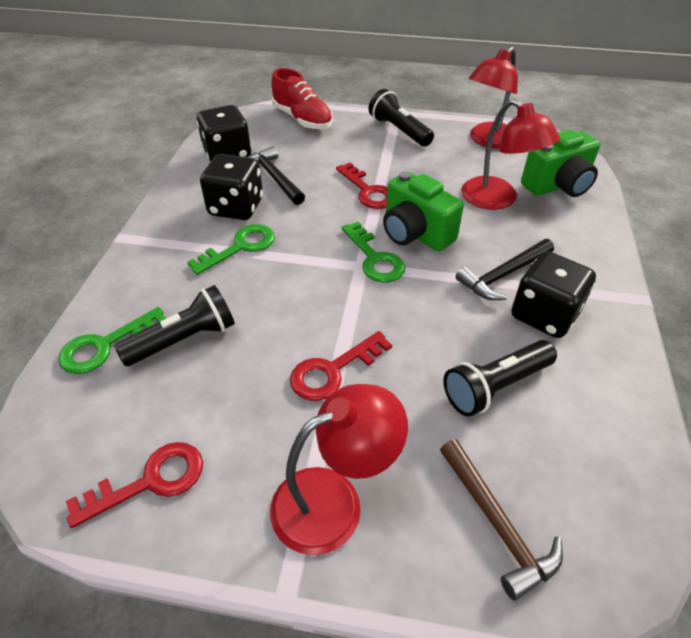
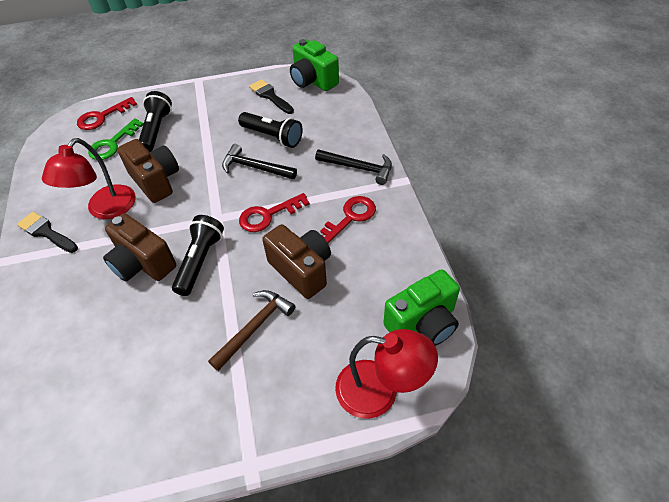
black brush: none = 0 -> [17,212,78,253] [249,79,294,114] = 2
black dice: [196,105,251,162] [200,154,263,220] [511,251,596,338] = 3 -> none = 0
brown camera: none = 0 -> [103,213,176,282] [117,139,179,203] [262,224,331,299] = 3
green key: [58,307,166,374] [187,224,275,275] [342,222,405,282] = 3 -> [88,118,144,160] = 1
red lamp: [270,384,408,555] [461,99,560,210] [469,47,518,149] = 3 -> [42,138,136,219] [335,329,438,419] = 2
red shoe: [271,68,333,130] = 1 -> none = 0

